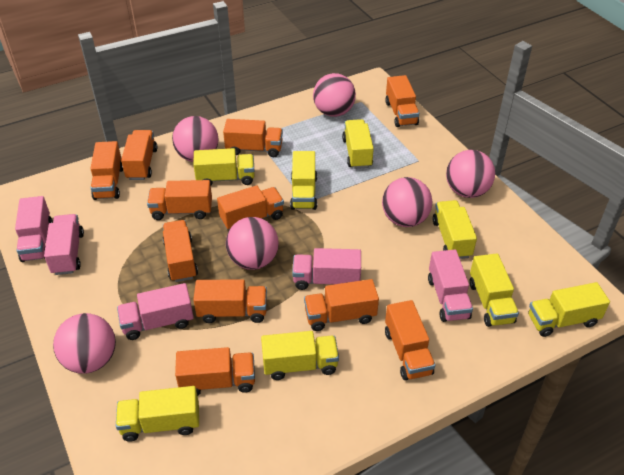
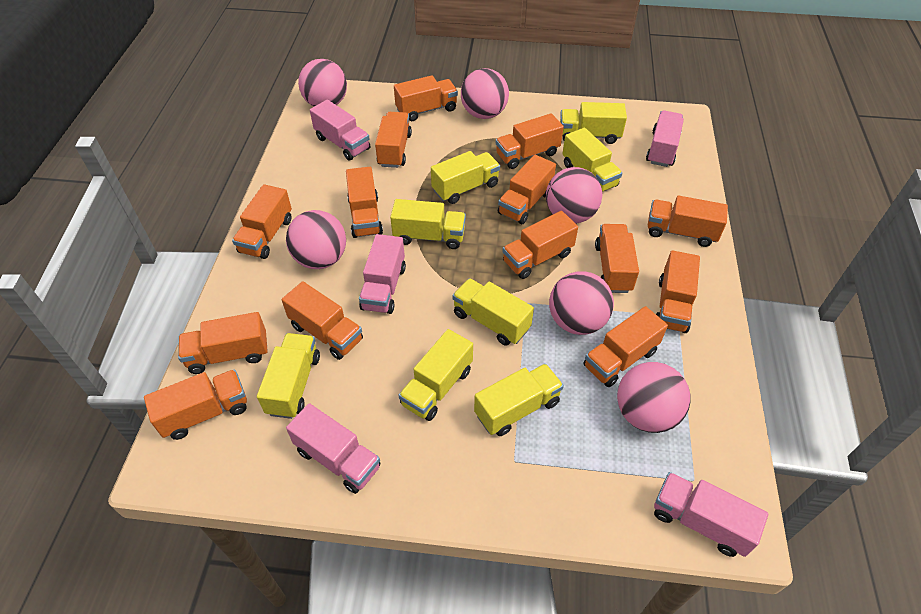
orange truck: [90,141,123,200] [121,130,157,180] [147,180,212,220] [163,220,198,282] [175,347,255,396] [193,279,267,323] [217,185,284,230] [223,119,283,157] [304,279,379,331] [385,75,419,127] [385,300,435,380] = 11 -> [144,369,247,440] [178,312,268,374] [232,184,292,259] [282,281,363,360] [346,167,383,238] [375,112,412,168] [394,75,458,121] [496,113,564,169] [498,155,556,224] [502,211,578,279] [584,306,668,387] [595,224,639,293] [648,196,728,247] [656,250,700,333] = 14

